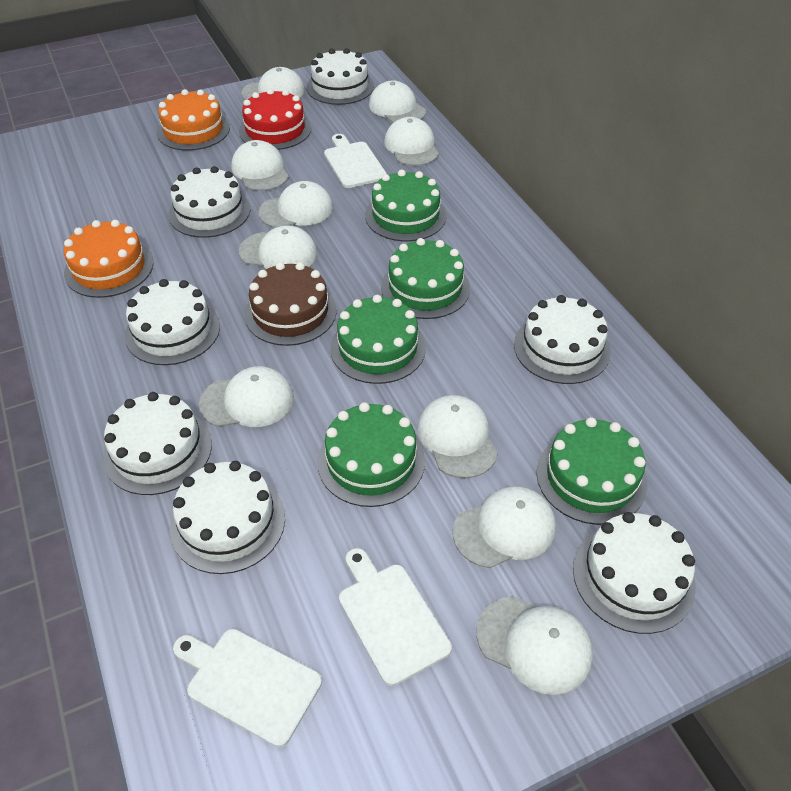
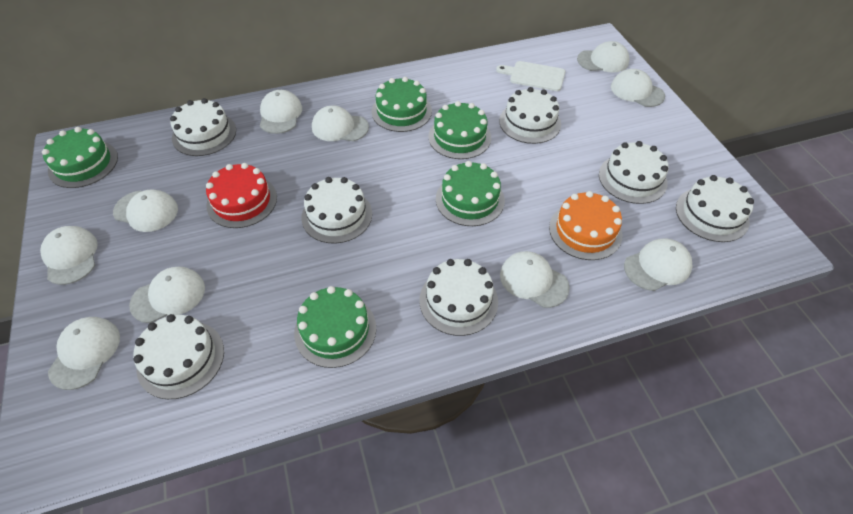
brown cake: [244,262,337,346] = 1 -> none = 0
orange cake: [64,220,154,298] [157,89,230,151] = 2 -> [549,191,622,260] = 1
white cutting board: [173,629,322,747] [324,134,387,188] [339,548,452,686] = 3 -> [496,61,565,91] = 1

